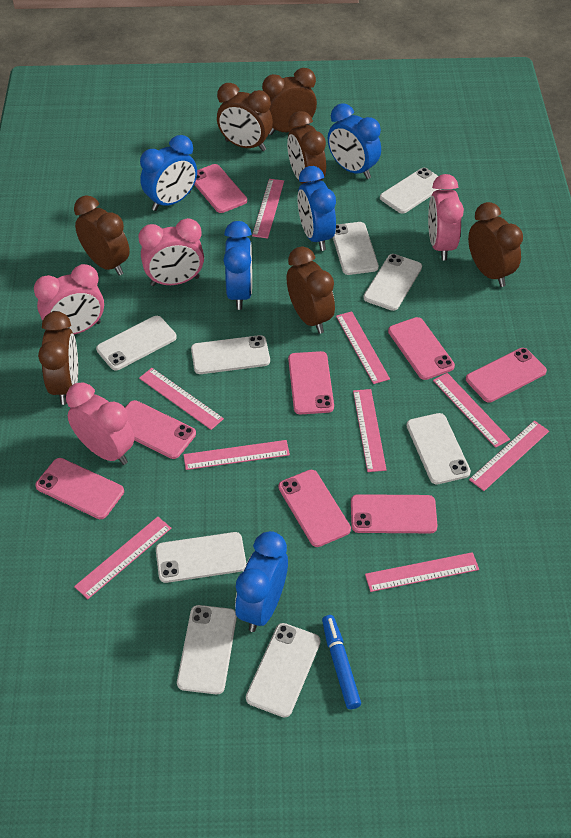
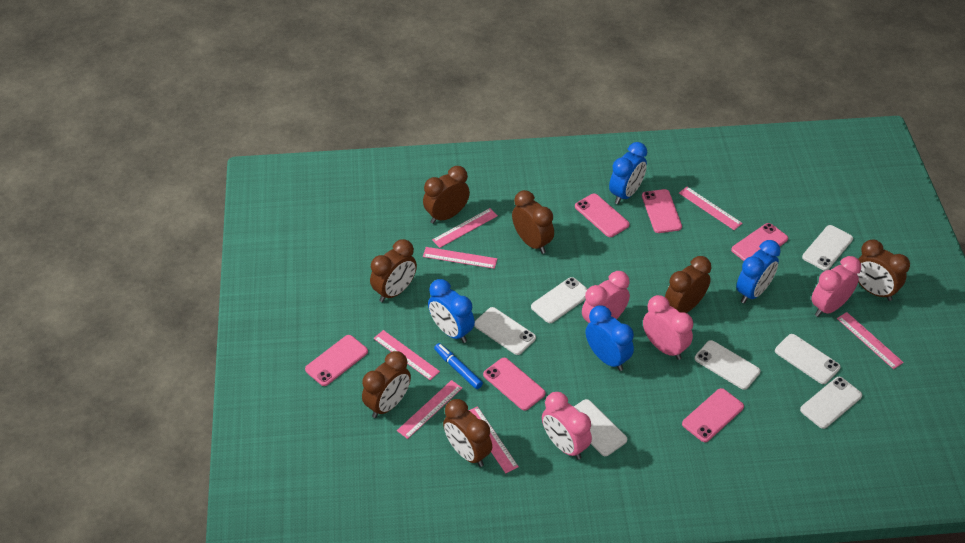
blue clock: [140,135,197,211] [224,221,252,310] [235,531,288,632] [297,166,336,251] [328,103,381,179] = 5 -> [428,279,475,343] [586,305,634,371] [609,142,647,204] [736,240,781,304] = 4
pink phone: [35,458,124,519] [125,400,196,459] [194,164,247,213] [278,470,351,547] [288,351,334,414] [351,494,438,533] [388,317,455,380] [466,348,547,403] = 8 -> [305,335,368,386] [483,358,546,411] [575,193,630,237] [642,189,682,233] [682,388,744,442] [731,223,788,261] = 6
pink ruler: [74,517,171,599] [139,368,224,430] [183,440,290,470] [252,179,284,238] [336,311,390,384] [353,389,387,472] [365,552,479,592] [433,373,510,448] [469,421,549,491] = 9 -> [373,330,440,380] [397,380,462,439] [423,247,497,269] [432,208,498,248] [469,406,519,473] [679,187,742,230] [837,312,904,369] = 7
white phone: [96,316,177,371] [156,532,246,583] [177,605,237,694] [191,335,270,374] [246,623,321,718] [333,222,379,275] [363,254,422,311] [380,168,441,214] [407,413,471,484] = 9 -> [474,307,536,355] [531,277,588,323] [574,399,627,456] [695,340,760,390] [775,334,841,384] [800,377,862,429] [802,225,853,271] = 7

